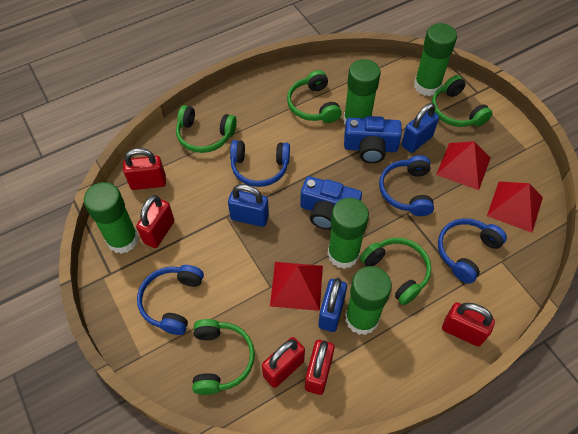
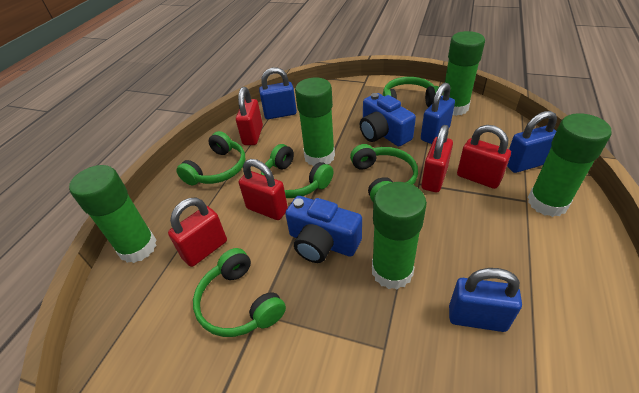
blue headphones: [137,265,204,335] [230,140,290,187] [379,155,434,216] [438,218,507,284] = 4 -> none = 0
blue padlock: [228,184,269,227] [318,278,347,332] [401,103,439,153] = 3 -> [259,67,297,119] [421,83,455,144] [449,268,522,332] [507,111,557,173] = 4
red pyramid: [270,262,323,311] [436,141,491,190] [487,182,543,233] = 3 -> none = 0

